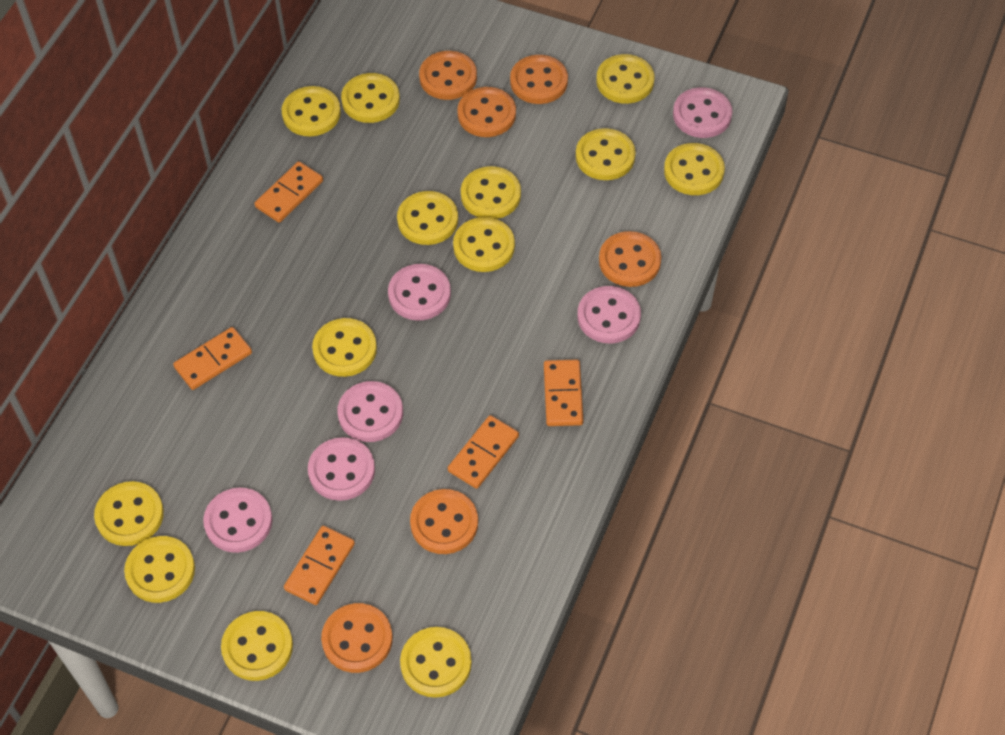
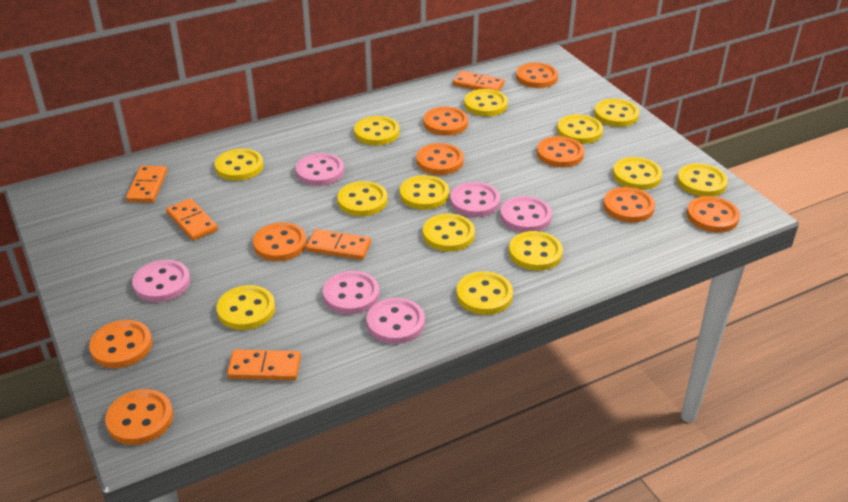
orange button: [321,603,393,673] [410,489,478,554] [419,51,477,100] [457,87,516,137] [510,55,568,104] [599,231,661,287] = 6 -> [89,320,152,368] [105,389,173,445] [253,222,307,261] [416,143,464,175] [424,107,468,136] [516,63,558,88] [537,136,584,167] [603,187,655,223] [687,196,740,232] = 9

